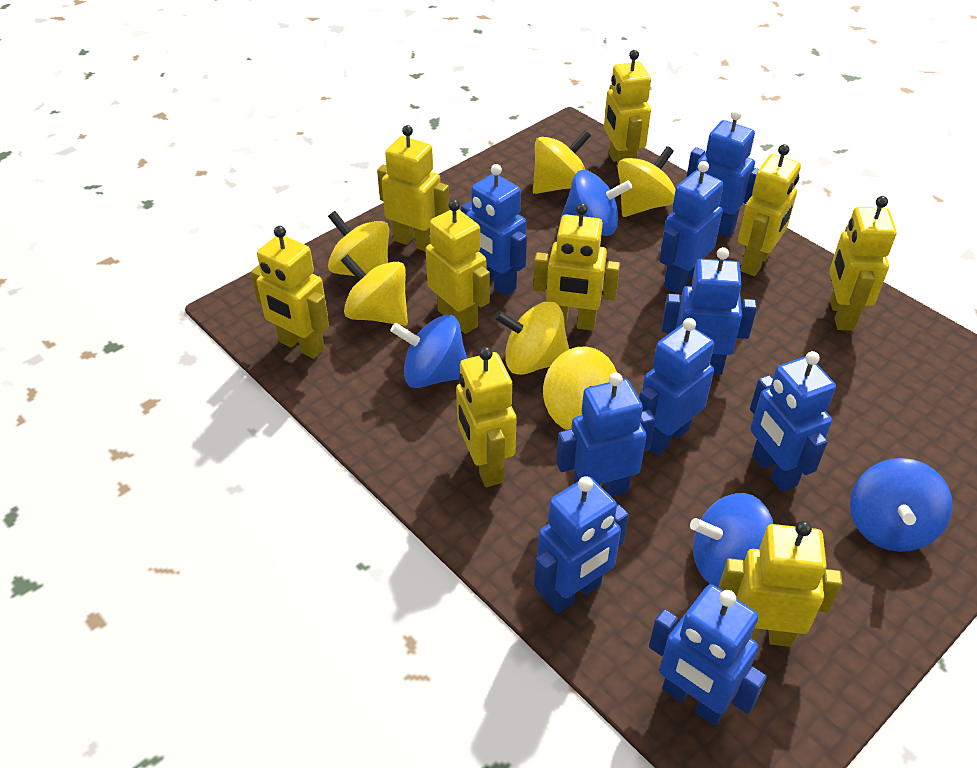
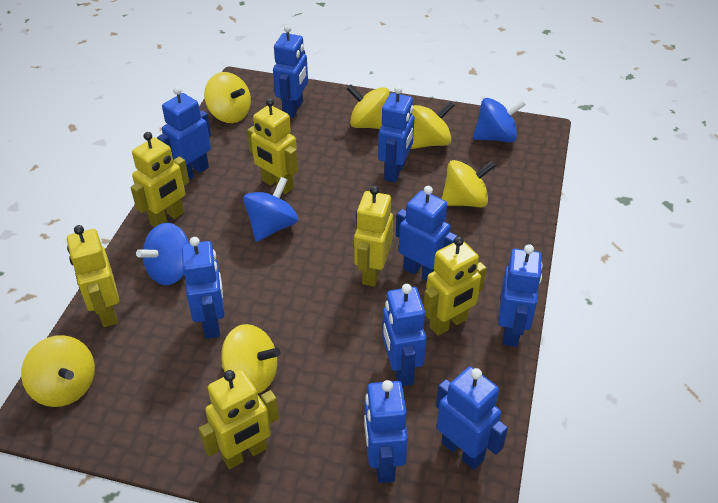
blue spinning top: [390,315,467,388] [560,170,632,236] [690,493,773,587] [850,458,953,552] = 4 -> [136,223,189,285] [243,177,298,242] [473,98,526,143] = 3
yellow robot: [251,226,329,359] [377,125,450,252] [425,199,490,334] [456,347,517,487] [533,203,620,331] [604,50,651,169] [718,520,842,647] [738,144,801,276] [829,196,897,331] = 9 -> [67,225,119,327] [131,132,189,228] [199,369,279,469] [247,98,298,194] [354,186,393,287] [423,236,487,336] = 6

